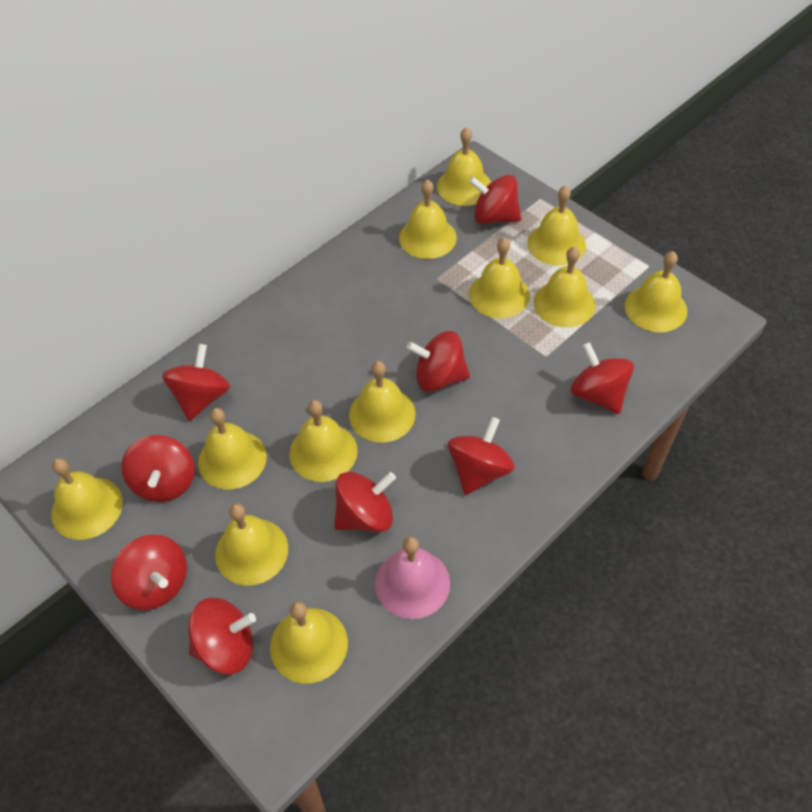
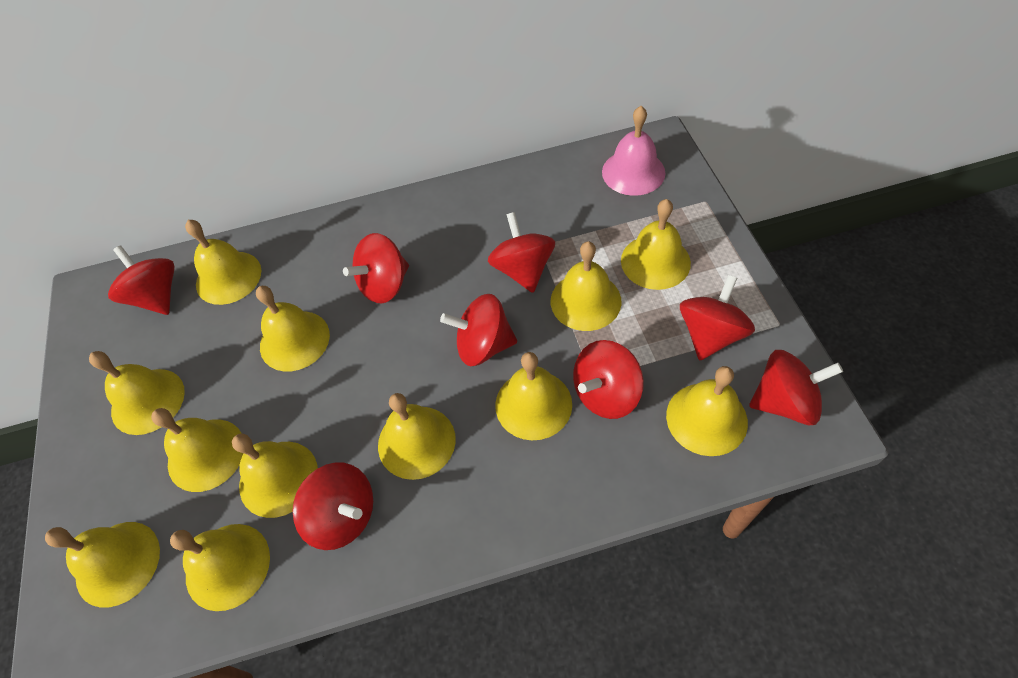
red spinning top: [111,535,187,610] [121,435,195,502] [162,344,230,421] [188,598,256,674] [334,472,396,532] [407,331,470,392] [448,417,515,495] [469,175,521,224] [571,342,634,414] = 9 -> [108,245,175,315] [293,462,373,550] [343,233,409,303] [440,294,517,366] [488,212,555,293] [573,340,644,419] [680,275,755,361] [749,350,843,425] = 8

